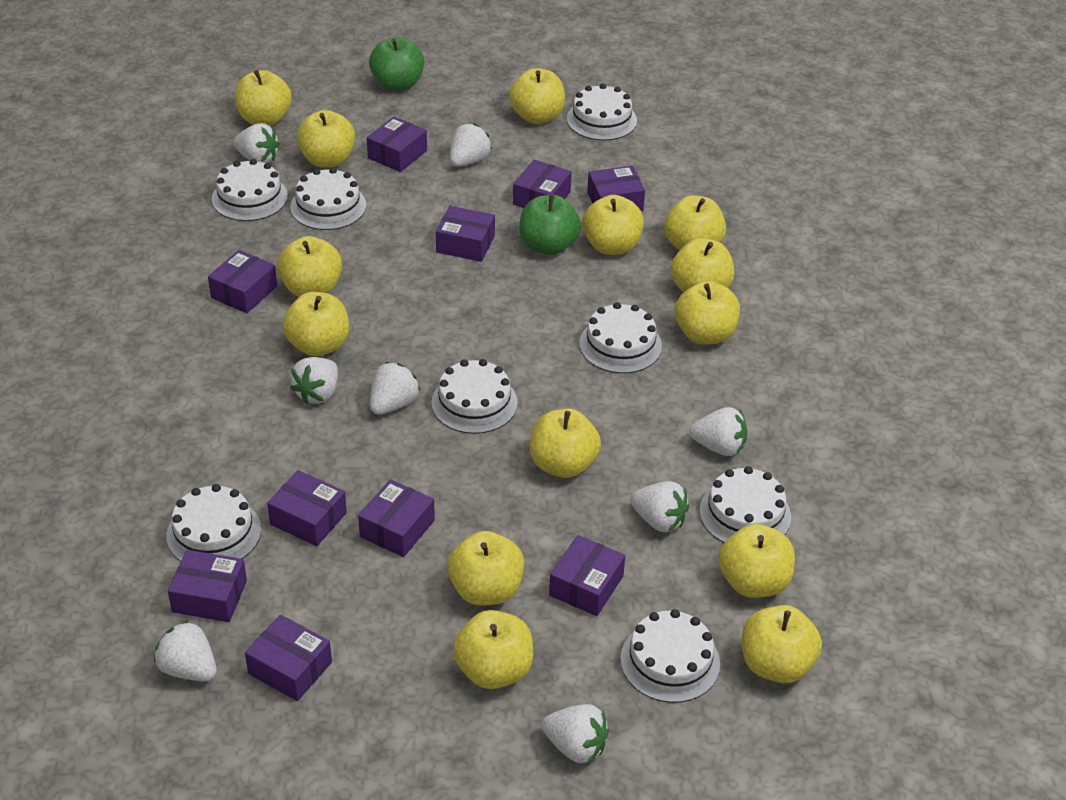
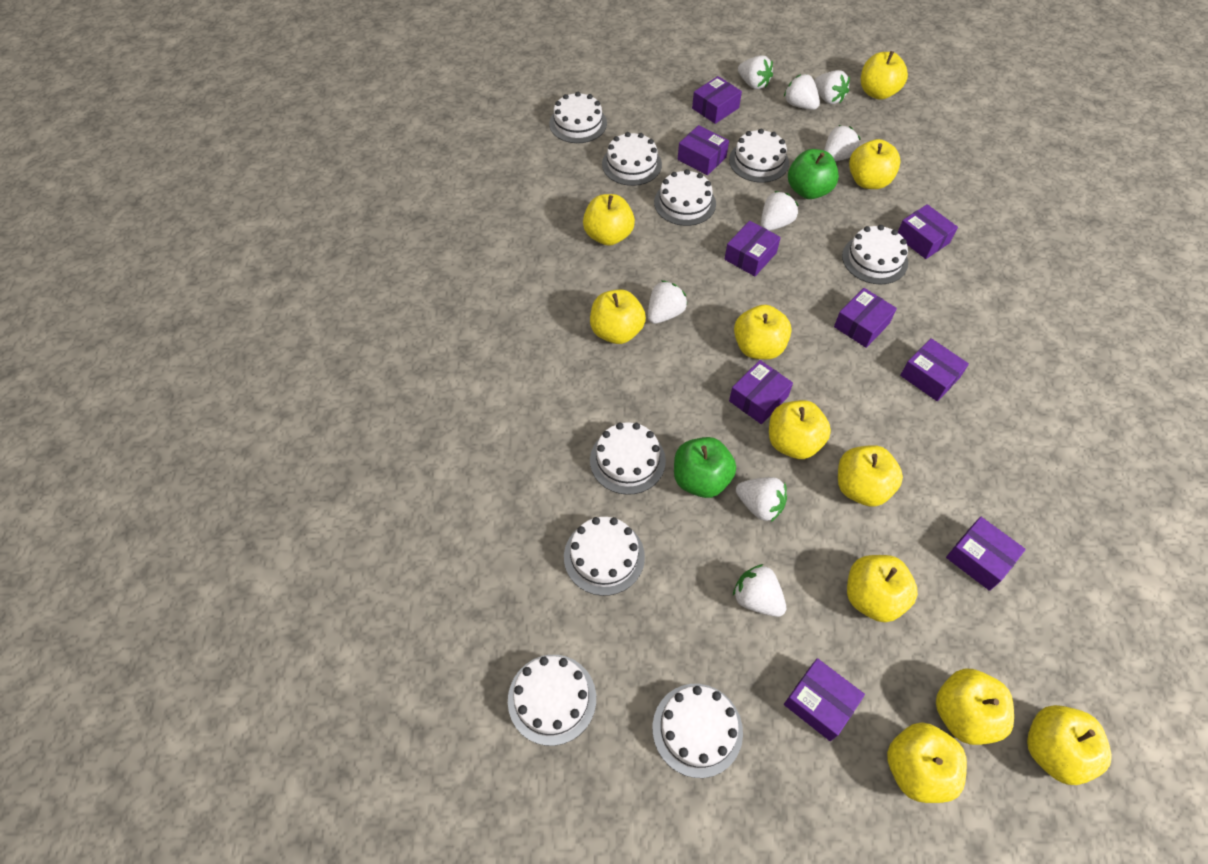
purple box: [168,550,247,622] [208,250,277,313] [245,615,332,701] [267,470,347,546] [358,479,435,557] [367,117,427,172] [436,206,495,262] [513,160,572,208] [549,535,625,616] [587,166,645,211] = 10 -> [678,125,729,175] [692,76,742,124] [725,221,781,276] [729,360,793,424] [784,658,865,741] [834,288,897,348] [898,204,958,259] [900,338,969,401] [946,517,1026,591] = 9
white cake: [166,484,261,561] [212,159,288,221] [290,168,366,230] [431,359,518,434] [567,83,637,141] [579,302,662,373] [620,609,720,703] [700,466,791,543] = 8 -> [508,655,596,746] [549,92,607,143] [564,517,645,596] [590,422,666,495] [602,132,662,186] [652,684,743,778] [654,169,716,226] [729,129,789,183] [842,225,908,285] = 9
yellow apple: [235,70,292,126] [277,236,342,297] [282,292,349,356] [296,110,355,168] [447,531,524,606] [453,610,533,689] [509,68,565,124] [530,409,601,478] [582,195,644,255] [664,195,726,250] [671,238,734,292] [675,281,740,344] [719,524,795,598] [742,605,822,683] = 14 -> [583,194,635,246] [590,289,646,344] [734,305,792,360] [769,400,831,459] [838,445,903,507] [847,555,918,622] [849,139,901,189] [861,51,908,100] [887,722,967,803] [936,668,1014,745] [1027,705,1112,785] = 11

